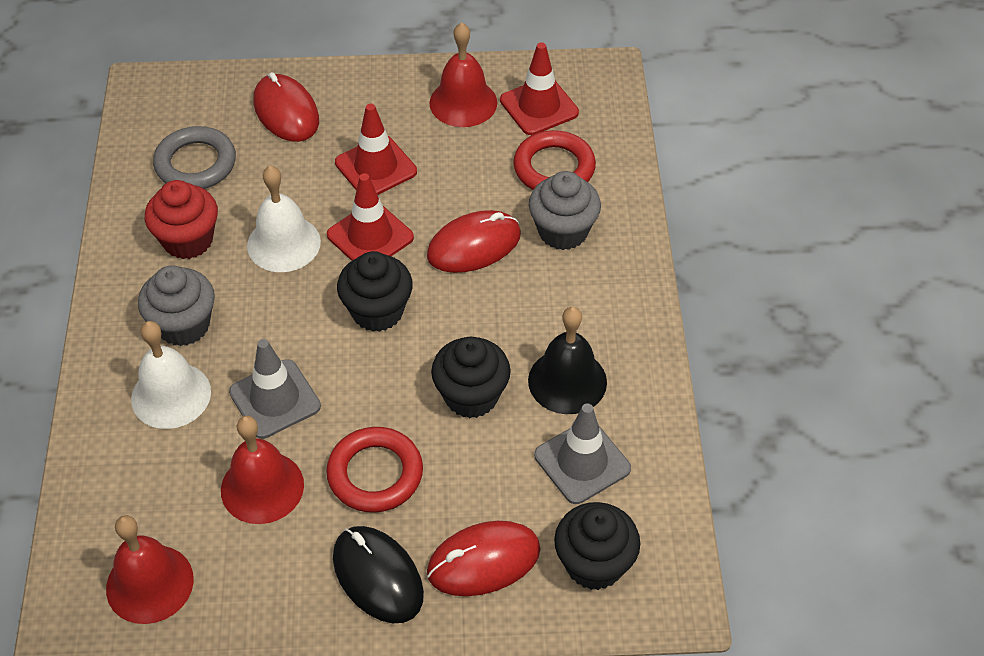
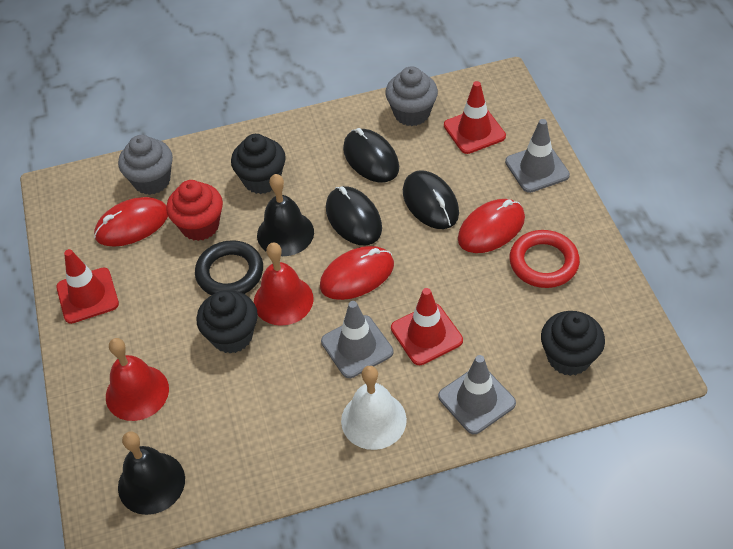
black bell: [528,307,607,414] = 1 -> [118,431,185,515] [257,174,314,256] = 2
black mouse: [333,526,424,623] = 1 -> [326,186,382,245] [343,128,399,182] [403,170,459,229] = 3
black ring: none = 0 -> [195,240,263,295] = 1
grey ring: [153,126,236,189] = 1 -> none = 0
grey traffic cone: [229,339,321,439] [534,403,631,504] = 2 -> [321,301,393,378] [438,355,516,434] [505,119,570,193] = 3
red bell: [106,515,194,624] [221,416,304,524] [429,22,497,127] = 3 -> [106,338,169,421] [254,242,314,326] = 2
red ring: [326,427,423,513] [513,130,596,190] = 2 -> [509,230,580,288] = 1
white bell: [131,321,211,429] [247,166,321,272] = 2 -> [341,366,407,450] = 1

